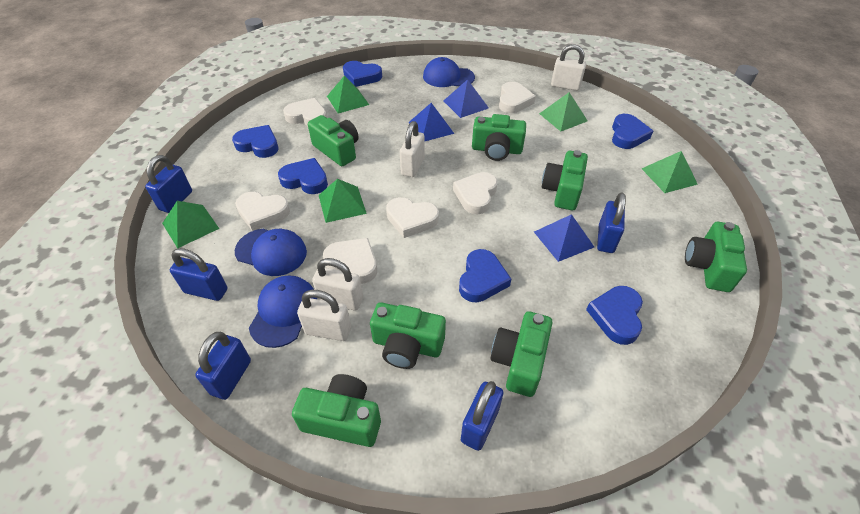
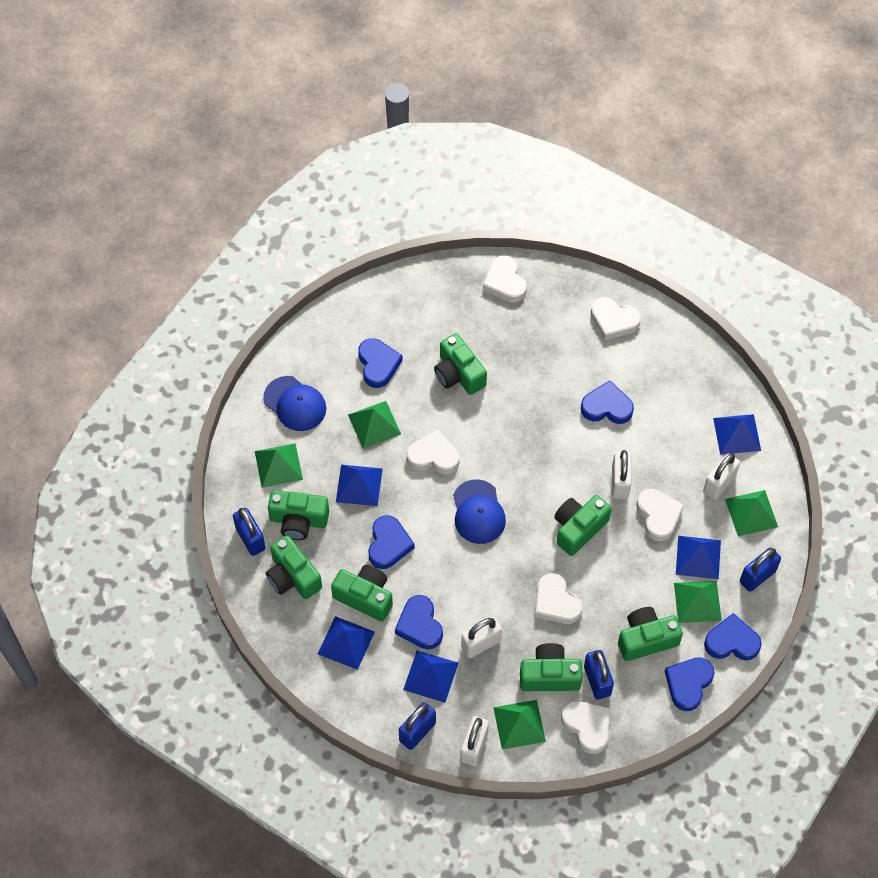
blue cap: [235,229,307,276] [249,275,317,348] [423,57,475,87] = 3 -> [263,376,326,431] [453,479,506,544] = 2
blue padlock: [145,155,192,213] [170,248,228,301] [195,332,251,400] [461,381,504,451] [597,192,626,253] = 5 -> [233,508,266,556] [399,702,436,750] [584,650,614,699] [740,548,781,592] = 4
blue pyramid: [408,103,454,141] [444,79,489,118] [534,214,594,262] = 3 -> [318,616,375,670] [336,465,382,506] [403,650,458,703] [676,536,721,579] [713,414,761,455] = 5

